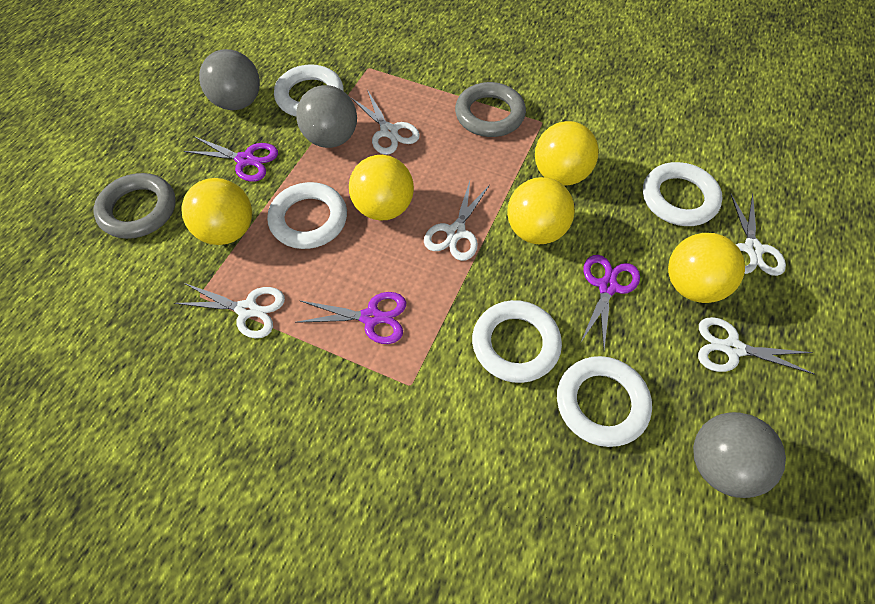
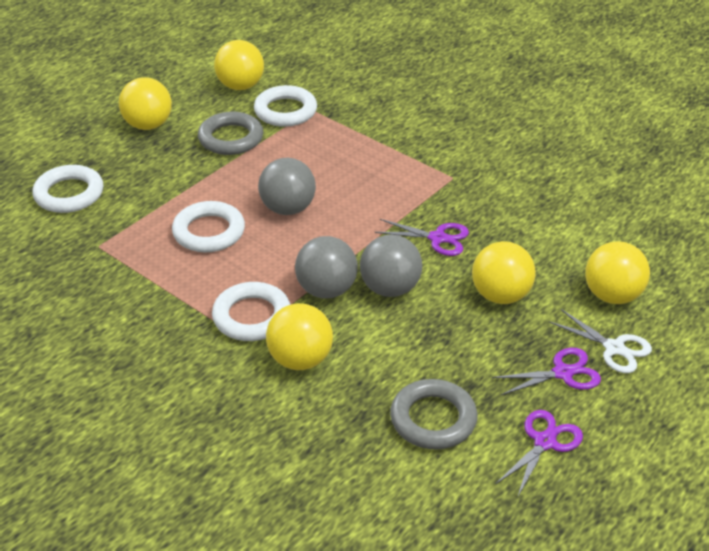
white ring: [267,182,347,249] [274,64,343,116] [472,300,562,383] [557,356,652,447] [643,162,723,226] = 5 -> [32,165,103,213] [172,201,245,252] [212,282,291,341] [254,85,317,127] = 4
white scissors: [174,283,285,338] [351,90,420,155] [424,181,490,261] [698,317,815,375] [730,193,786,276] = 5 -> [549,309,652,373] = 1

